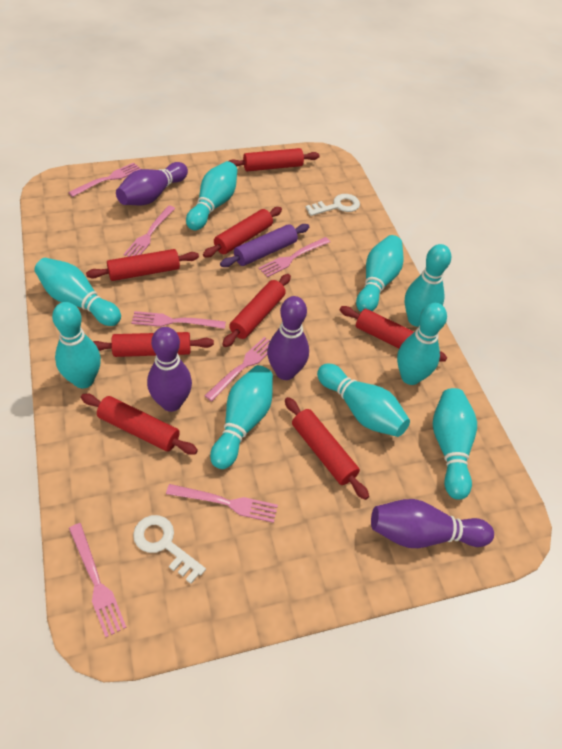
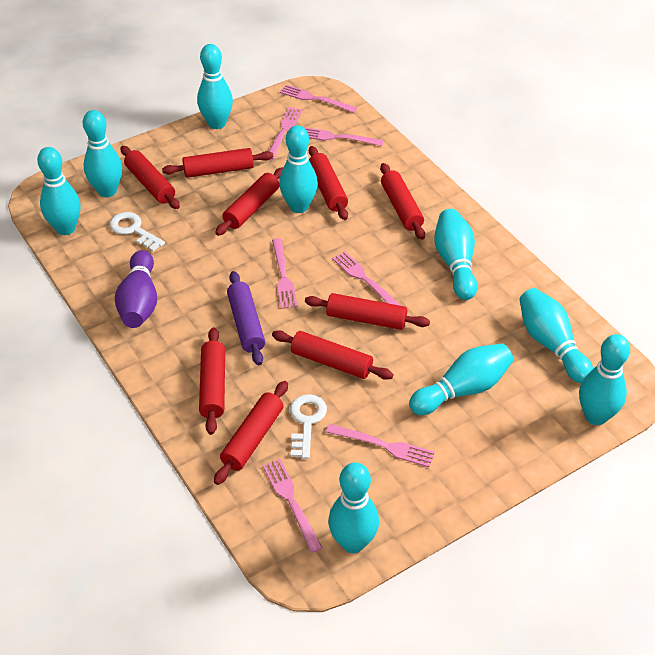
purple bowling pin: [116,162,188,205] [147,327,192,412] [267,296,309,380] [371,499,494,548] = 4 -> [115,250,157,328] = 1
red rolling pin: [81,394,198,455] [86,249,199,281] [93,332,214,357] [203,207,282,258] [222,274,291,347] [229,148,320,171] [285,397,369,500] [340,306,447,362] = 8 -> [121,146,180,209] [162,148,273,178] [199,327,225,435] [214,381,288,485] [215,167,284,236] [272,330,394,380] [305,293,430,330] [309,146,348,220] [380,163,425,240] = 9

